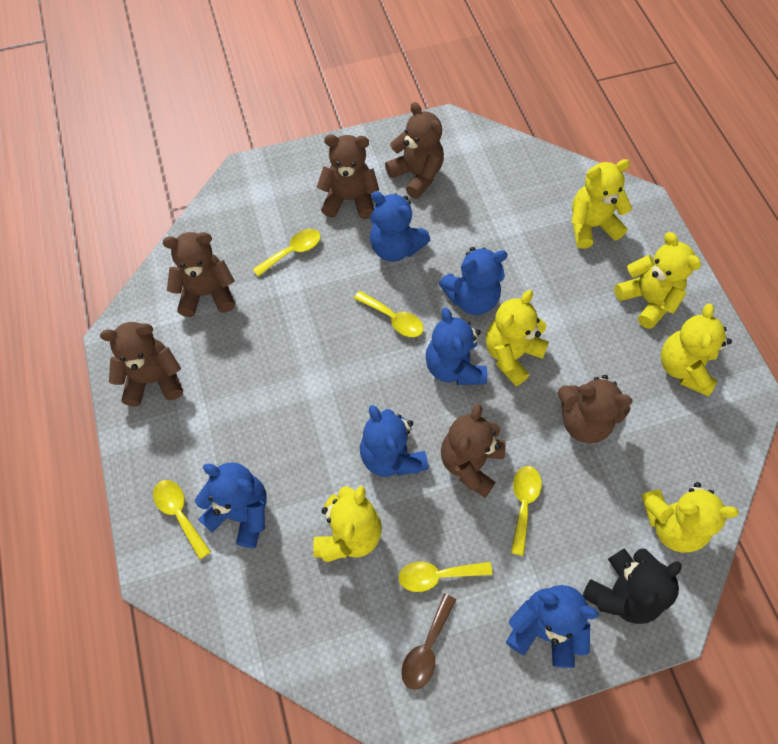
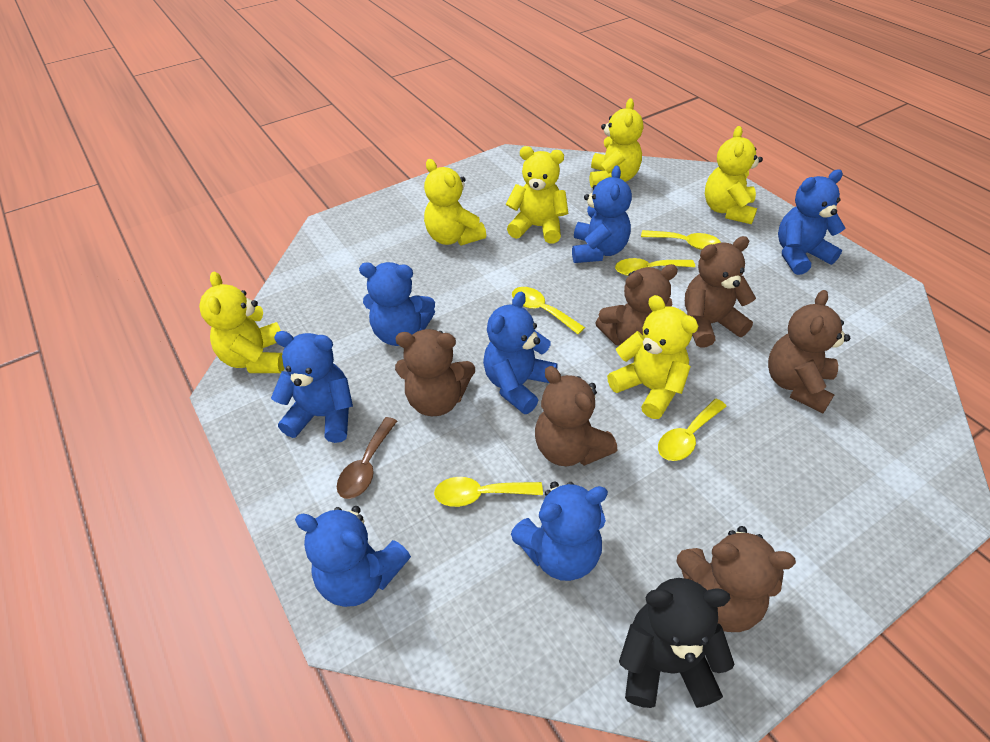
blue teddy bear: [195,462,267,548] [360,405,429,477] [370,191,430,262] [425,307,487,385] [439,247,508,315] [506,585,599,668] = 6 -> [271,331,353,443] [295,506,411,607] [359,262,435,346] [483,292,557,414] [511,481,608,581] [572,166,632,263] [778,170,845,275] = 7

